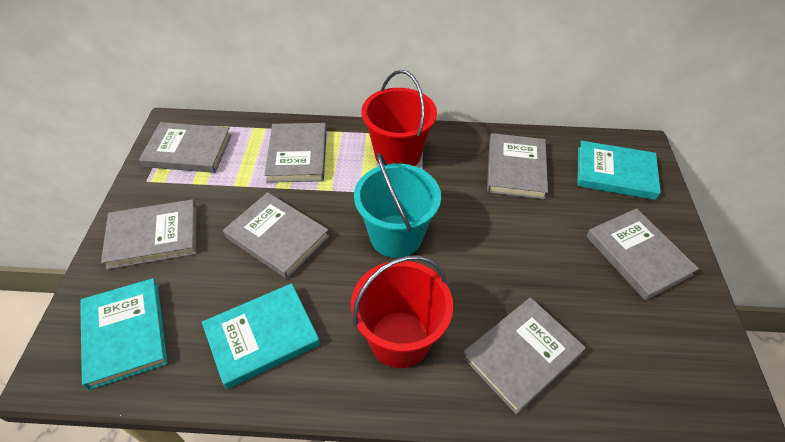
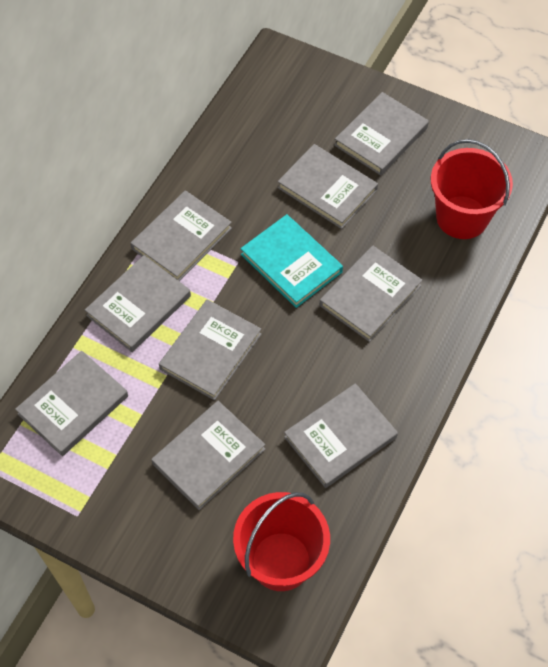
grey book: [101,199,196,270] [139,122,232,173] [223,192,329,279] [264,123,327,183] [463,298,586,415] [487,133,548,199] [586,208,699,301] = 7 -> [15,351,128,456] [85,255,191,352] [131,190,232,281] [151,401,265,510] [159,299,261,400] [278,144,378,229] [284,383,398,488] [320,246,423,342] [334,92,429,176] = 9
turquoise book: [80,278,168,390] [202,283,320,389] [577,141,661,200] = 3 -> [240,214,343,308] = 1
turquoise bucket: [354,153,441,258] = 1 -> none = 0

